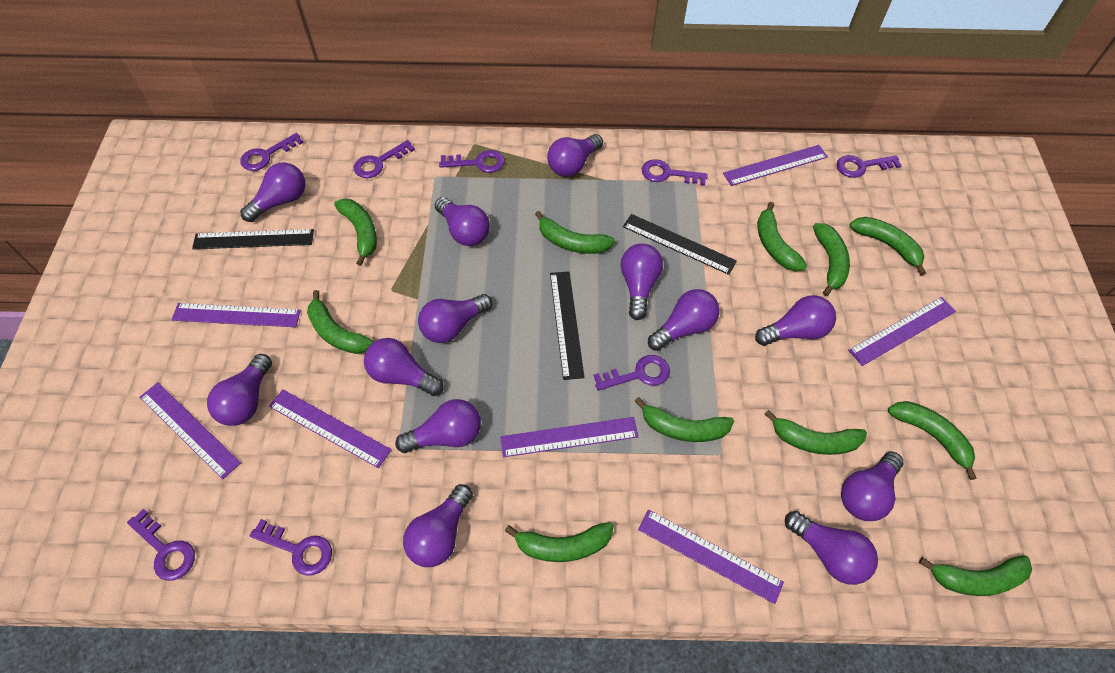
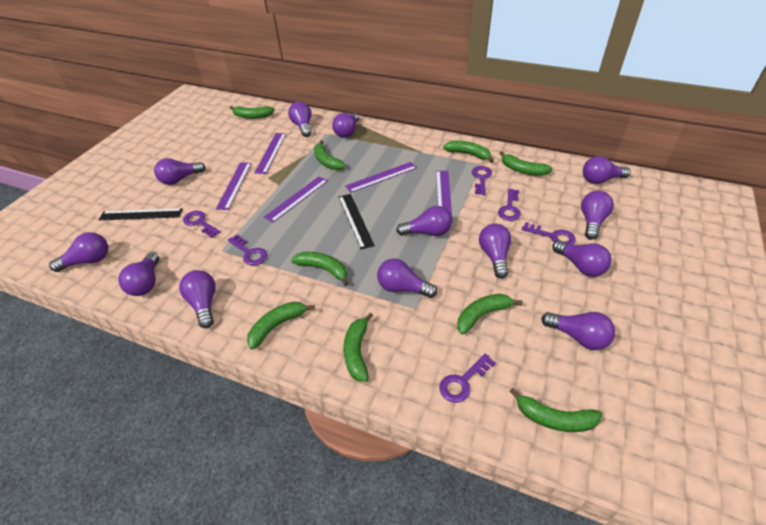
black ruler: [192,229,314,249] [550,271,584,380] [623,214,737,275] = 3 -> [99,208,183,220] [338,194,375,250] = 2
green banana: [307,290,374,354] [334,199,377,266] [505,522,614,562] [535,211,615,254] [634,397,734,442] [757,202,807,271] [765,410,867,455] [813,223,850,296] [850,217,926,275] [888,401,976,480] [919,555,1032,596] = 11 -> [230,106,275,119] [247,302,315,349] [291,252,349,286] [314,140,346,170] [343,313,373,382] [443,141,494,163] [457,294,523,334] [499,151,553,176] [509,388,602,432] = 9
purple key: [127,509,195,581] [240,133,304,171] [250,519,332,576] [354,140,415,178] [439,150,505,173] [594,355,670,391] [642,159,708,186] [837,155,902,178] = 8 -> [183,211,220,238] [228,234,267,265] [439,354,496,403] [472,166,492,195] [498,189,521,221] [522,222,576,245] = 6
purple ruler: [140,382,241,479] [172,303,301,327] [269,389,392,468] [500,417,639,457] [638,510,784,604] [723,145,828,186] [848,297,956,366] = 7 -> [216,162,252,210] [255,133,286,174] [264,176,328,222] [345,162,417,193] [436,171,452,217] = 5

